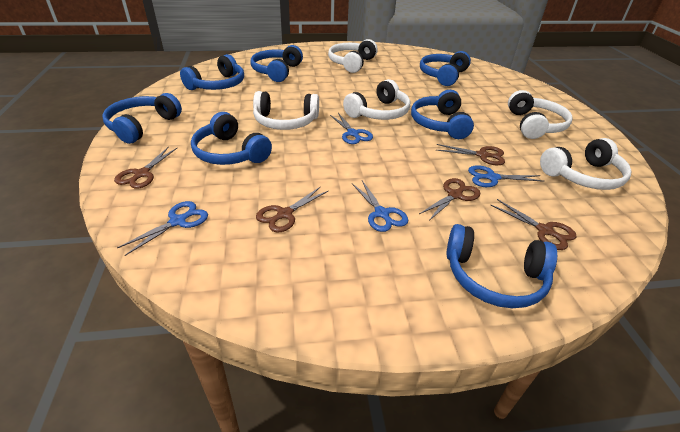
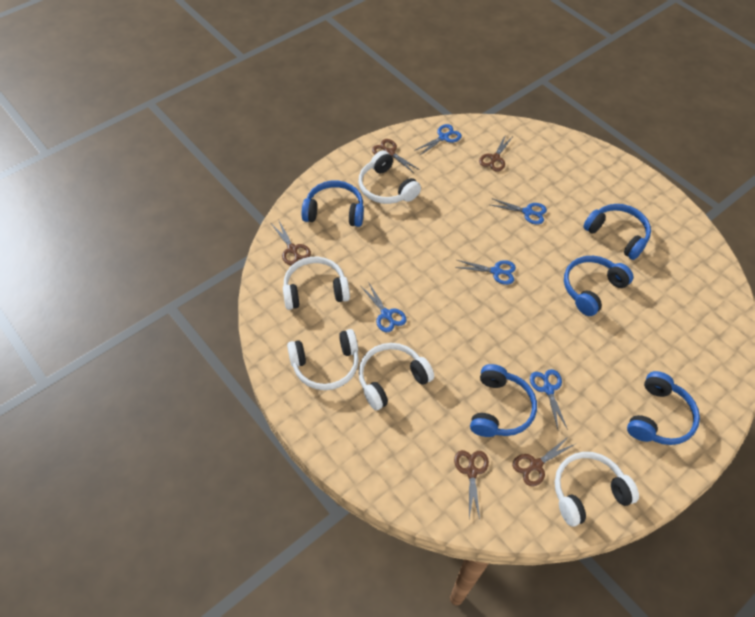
blue headphones: [102,93,182,144] [180,54,244,90] [191,112,272,165] [251,45,303,82] [411,90,474,139] [420,51,471,86] [446,224,557,308] = 7 -> [302,181,364,227] [470,364,537,437] [564,256,633,316] [583,204,651,260] [627,371,700,445] = 5
blue scissors: [117,201,208,256] [330,113,373,144] [352,181,408,232] [468,165,544,187] = 4 -> [362,283,407,333] [414,124,462,156] [455,260,516,285] [491,198,547,225] [530,369,568,430] = 5

